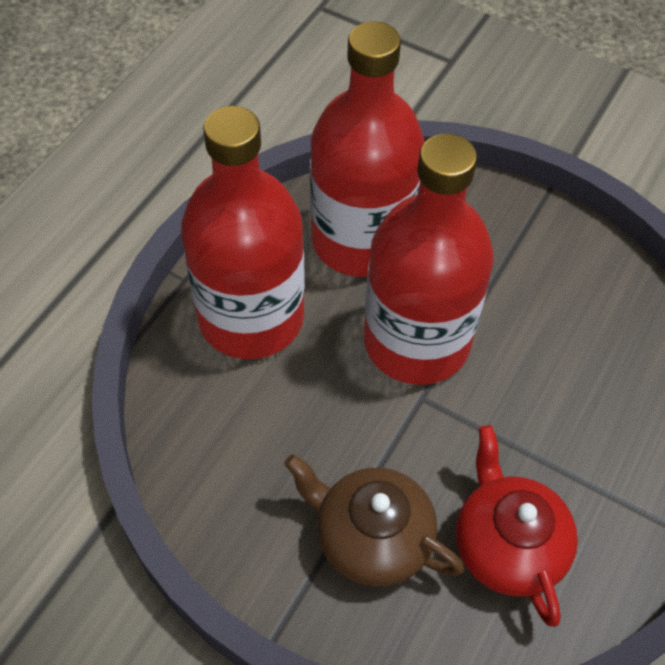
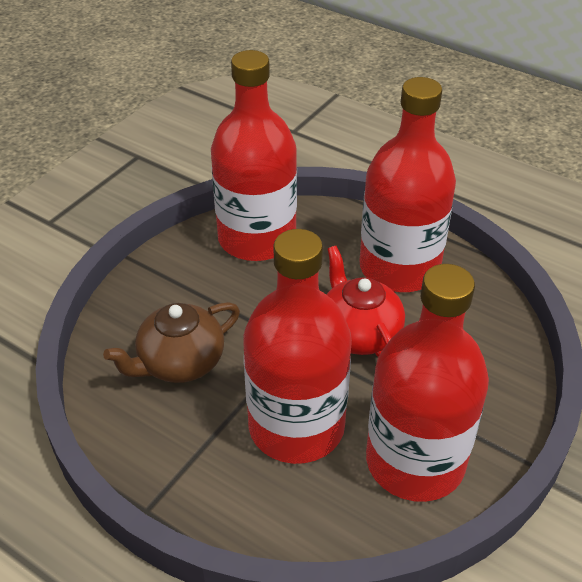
red bottle: [181,106,305,359] [310,21,425,277] [364,133,494,385] = 3 -> [211,50,297,261] [243,229,352,464] [359,77,456,292] [366,264,489,502] = 4

